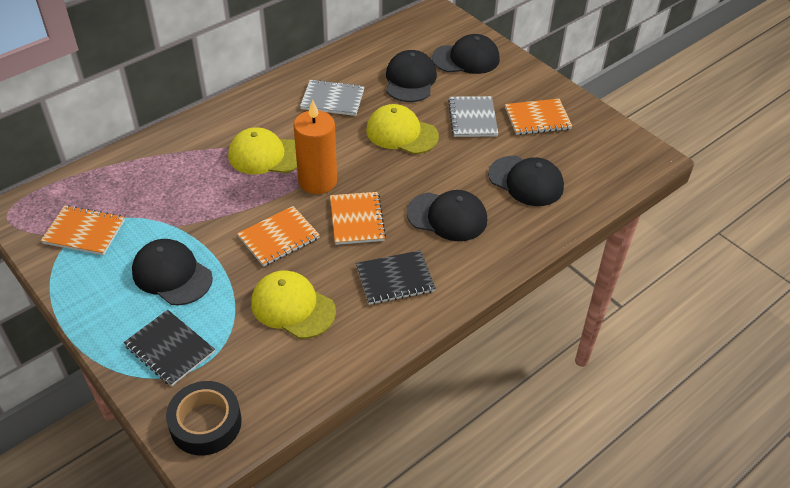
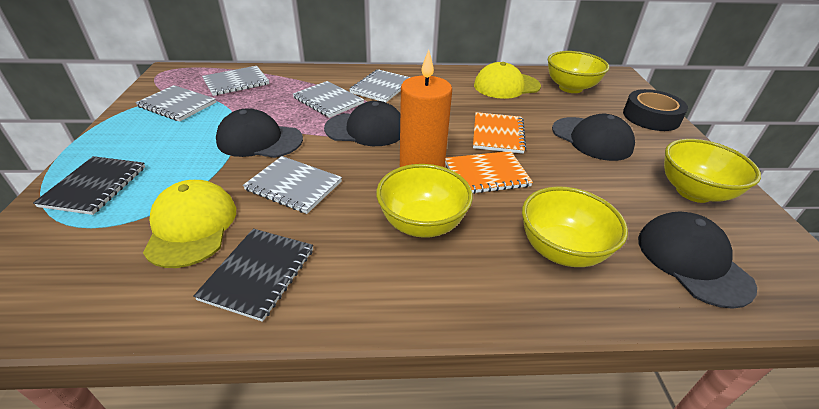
black cap: [132,239,213,305] [386,50,437,102] [406,190,487,241] [432,34,500,74] [488,156,564,206] = 5 -> [216,108,303,158] [324,101,400,146] [552,114,635,161] [638,211,757,309] = 4
grey notebook: [300,79,365,116] [448,96,498,137] = 2 -> [135,85,216,122] [202,66,269,96] [243,156,342,214] [293,81,364,118] [349,69,410,102] = 5
orange notebook: [41,205,125,255] [237,206,320,267] [330,192,386,245] [505,99,572,135] = 4 -> [445,151,533,194] [473,112,526,154] = 2
yellow bowl: none = 0 -> [376,164,473,238] [522,187,628,267] [548,51,609,93] [664,139,761,203] = 4
yellow cap: [228,127,297,174] [251,270,336,339] [366,104,439,154] = 3 -> [143,180,236,268] [474,62,541,99] = 2

